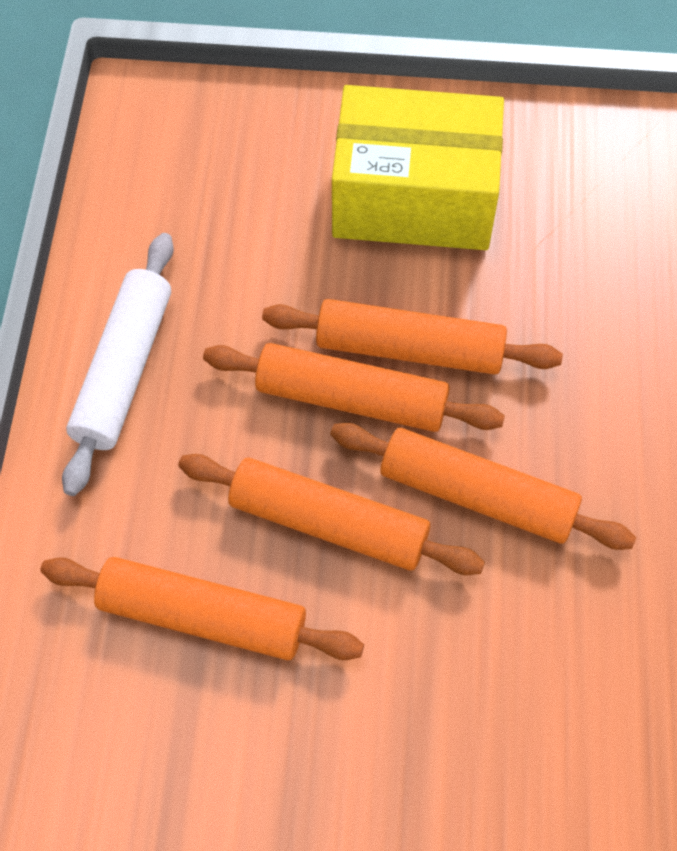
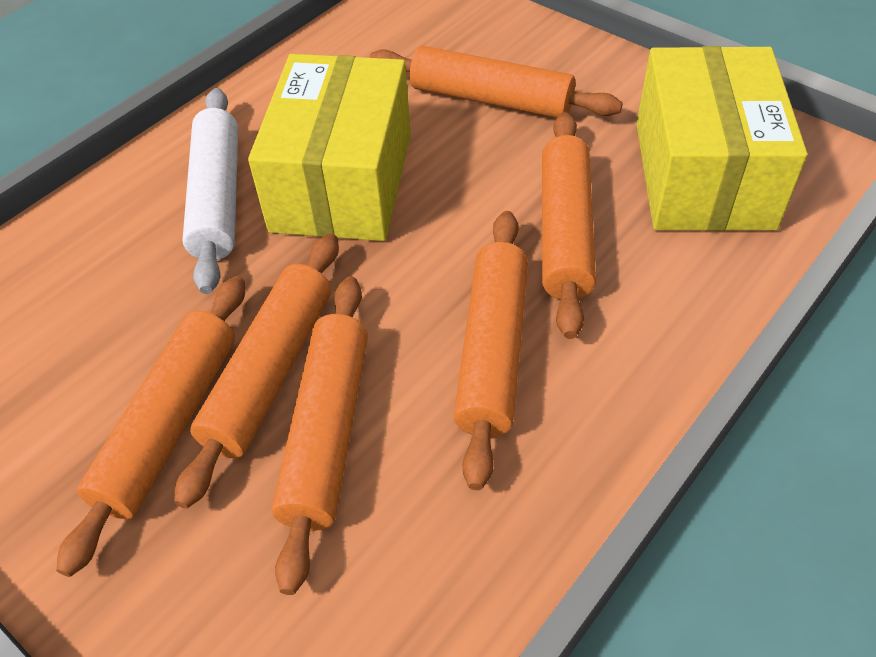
orange rolling pin: [40,557,364,660] [178,454,485,575] [203,343,505,432] [262,299,563,375] [330,423,636,550] = 5 -> [56,276,245,577] [174,233,339,509] [272,276,368,595] [369,46,623,118] [454,211,528,490] [542,112,596,339] = 6
yellow box: [332,85,504,250] = 1 -> [248,54,411,241] [637,46,807,231] = 2

